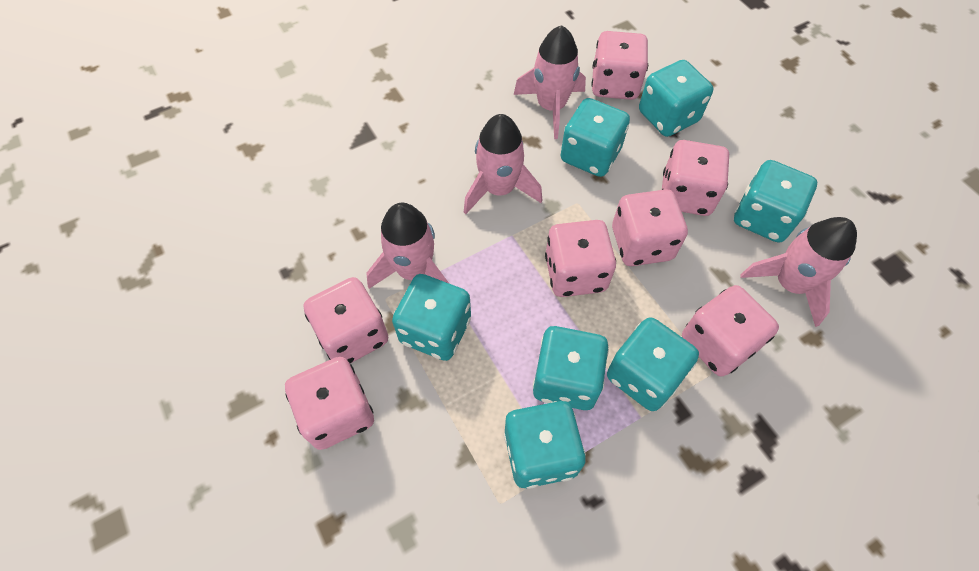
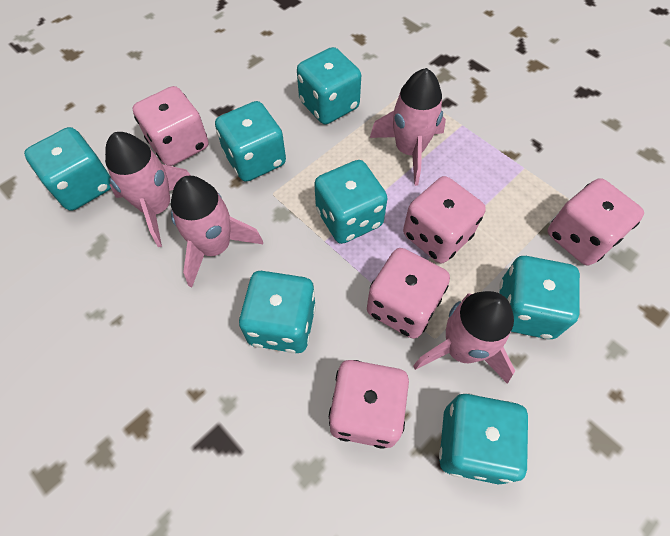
pink dice: [285,357,374,450] [304,277,388,364] [545,220,616,297] [591,31,648,100] [612,189,688,266] [662,140,729,216] [682,285,779,376] = 7 -> [133,86,208,166] [329,360,409,449] [367,248,450,339] [403,176,486,263] [548,178,644,266] = 5

